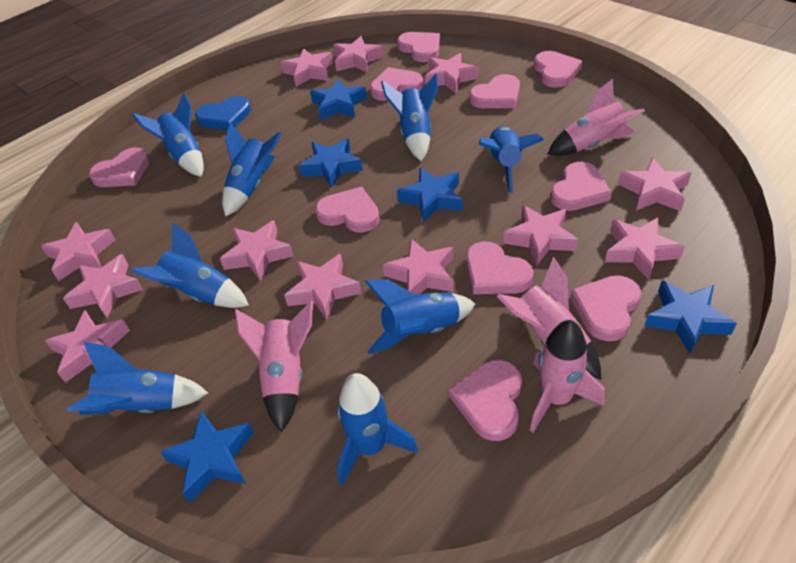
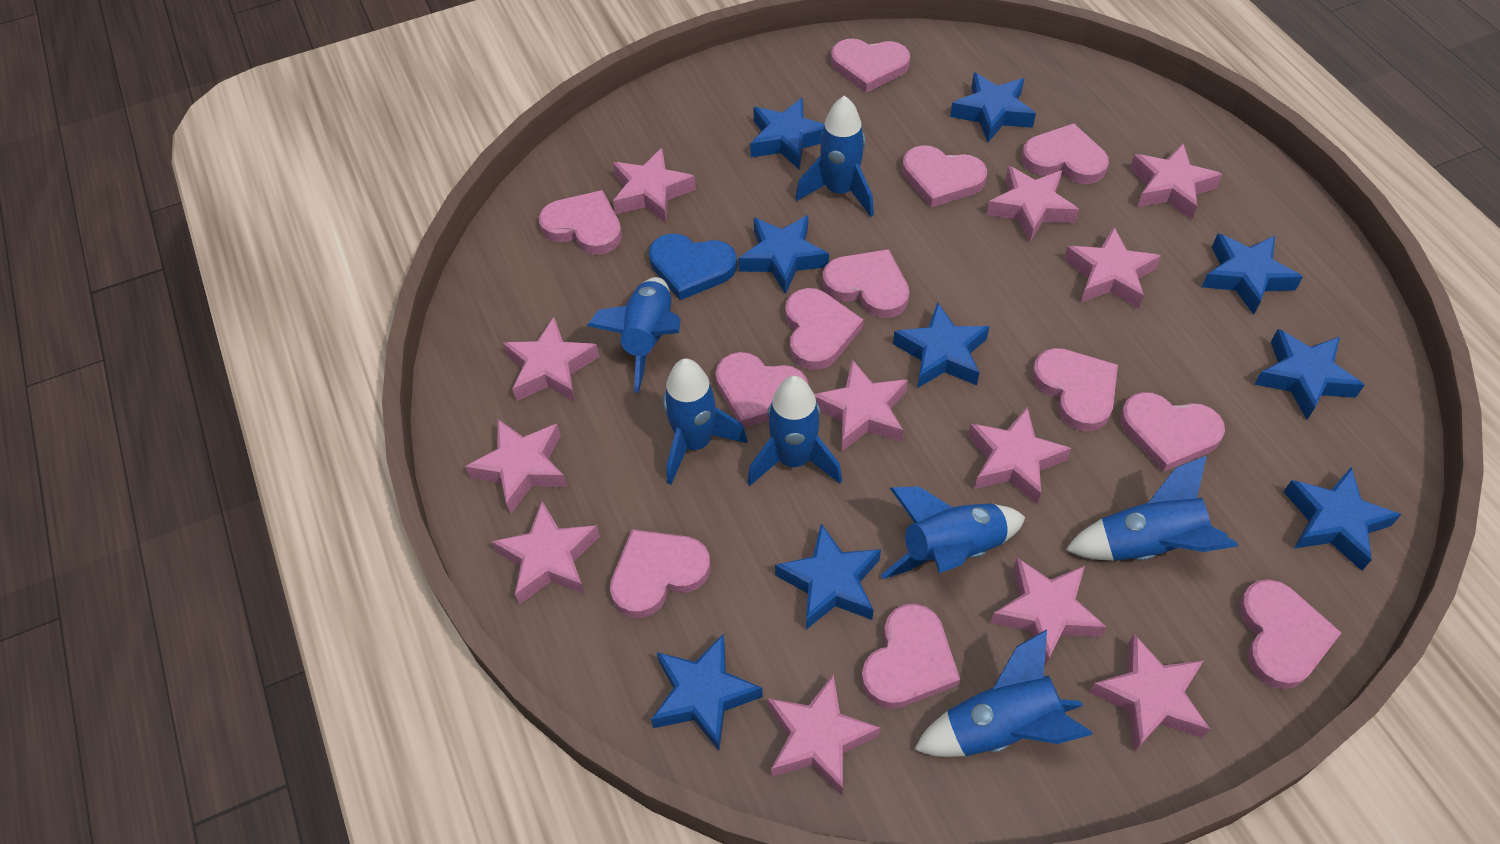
blue rocket: [67,342,208,415] [131,223,249,308] [132,93,204,177] [222,123,282,217] [337,373,418,485] [365,280,475,354] [381,74,438,161] [479,126,544,193] = 8 -> [587,277,681,393] [663,359,747,484] [747,376,842,486] [795,95,874,217] [881,486,1026,579] [914,629,1092,757] [1066,455,1238,561] = 7
blue star: [160,411,254,503] [298,138,363,188] [310,78,367,120] [397,168,462,222] [645,280,737,354] = 5 -> [651,634,763,751] [738,215,829,294] [750,98,824,169] [775,523,881,629] [893,302,990,388] [950,72,1036,142] [1202,234,1303,315] [1254,329,1364,420] [1284,467,1401,571] = 9
pink heart: [89,147,150,187] [315,187,380,233] [370,67,424,101] [397,32,440,62] [449,360,522,441] [466,242,534,294] [469,74,520,108] [534,51,582,88] [550,162,612,211] [570,275,641,341] = 10 -> [539,190,622,255] [610,529,711,618] [715,352,808,428] [785,288,864,370] [822,249,909,318] [831,39,910,93] [861,604,960,709] [902,145,987,208] [1022,123,1109,184] [1032,348,1118,432] [1120,392,1225,472] [1239,579,1341,689] = 12
pink rocket: [235,301,313,433] [497,257,601,379] [530,320,605,432] [548,79,645,156] = 4 -> none = 0

